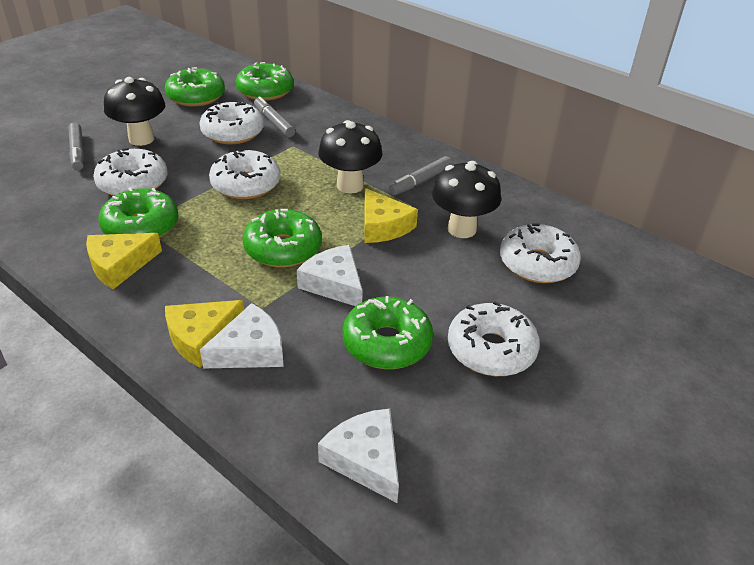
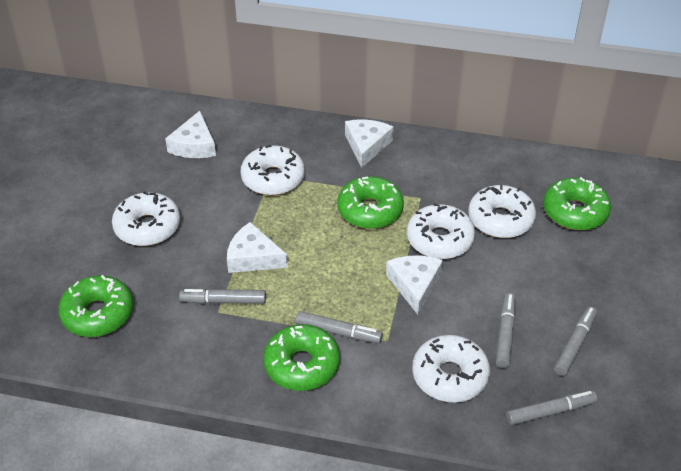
black mushroom: [104,77,165,146] [318,120,383,194] [432,161,501,238] = 3 -> none = 0
green donut: [98,187,178,238] [165,67,225,107] [235,62,294,101] [243,209,322,267] [342,296,433,369] = 5 -> [58,275,133,337] [263,324,340,391] [337,176,404,229] [543,177,611,230] = 4
grey marker: [68,122,84,170] [254,97,295,137] [389,156,452,196] = 3 -> [179,289,266,304] [295,311,383,343] [496,293,516,368] [506,390,597,425] [554,307,597,376] = 5
white cheese: [200,303,284,368] [297,245,363,306] [318,409,399,503] = 3 -> [165,111,216,158] [227,222,288,273] [345,120,394,168] [386,255,443,314] = 4
yellow cheese: [86,233,162,289] [165,300,244,368] [365,188,418,243] = 3 -> none = 0

